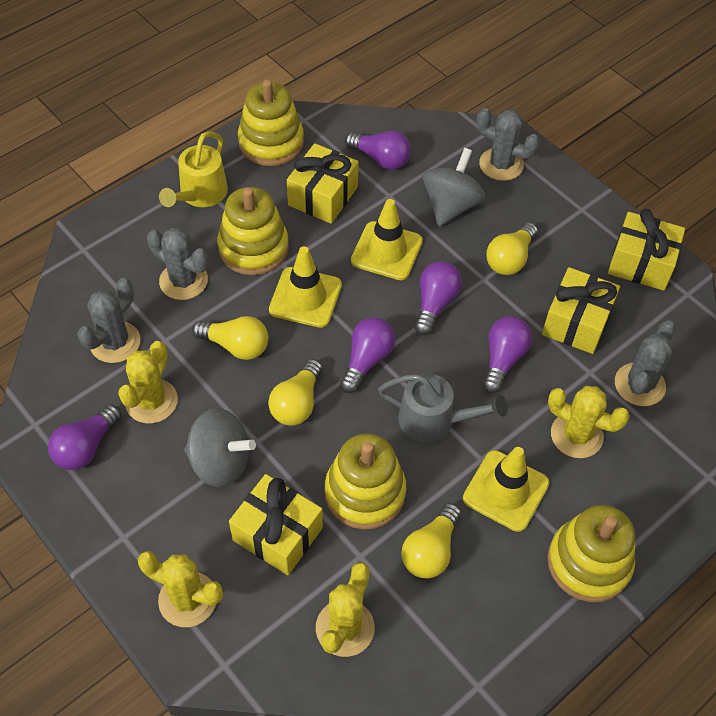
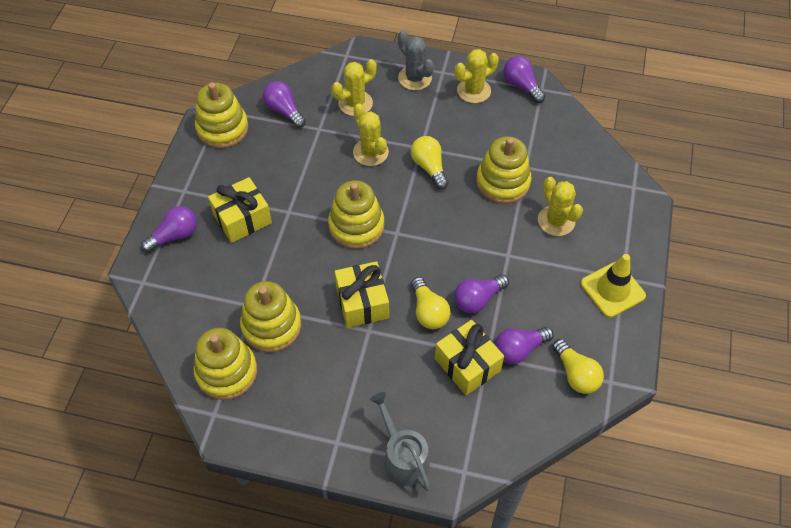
grey cactus: [77,278,140,363] [147,227,208,300] [477,108,540,181] [615,320,676,406] = 4 -> [398,31,434,90] = 1
grey spinning top: [184,408,256,487] [423,148,485,226] = 2 -> none = 0
yellow gift: [229,474,323,575] [287,143,359,224] [542,267,620,354] [608,209,685,291] = 4 -> [208,177,272,243] [335,261,389,328] [435,320,504,395] = 3
yellow light bulb: [192,316,268,360] [268,359,322,426] [401,503,461,579] [486,222,538,275] = 4 -> [411,136,448,189] [411,277,451,329] [552,339,604,394] = 3
yellow stacking toy: [217,187,289,275] [238,79,304,166] [325,434,406,529] [547,505,635,602] = 4 -> [194,328,257,400] [195,82,249,148] [240,281,301,352] [328,180,384,249] [476,136,531,204] = 5
yellow traffic cone: [269,246,342,328] [351,199,423,280] [463,447,549,532] = 3 -> [581,254,646,318] = 1
yellow watering can: [159,131,228,207] = 1 -> none = 0

